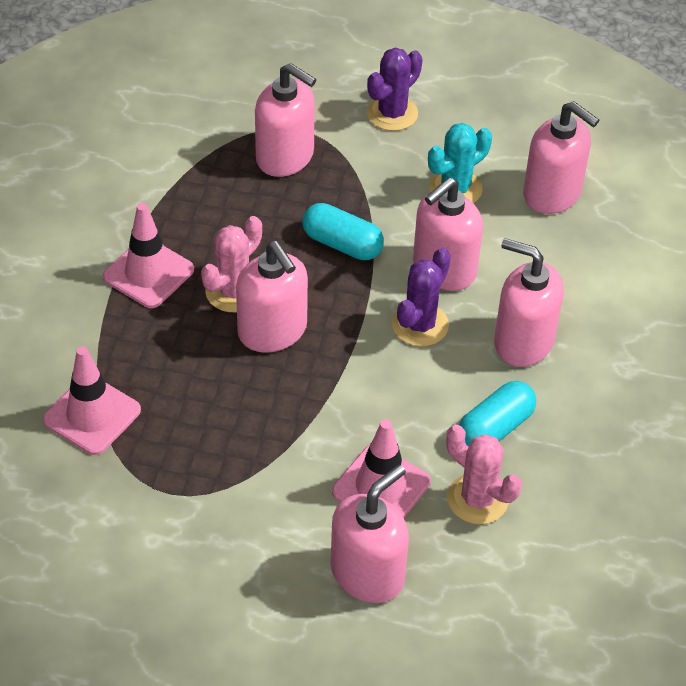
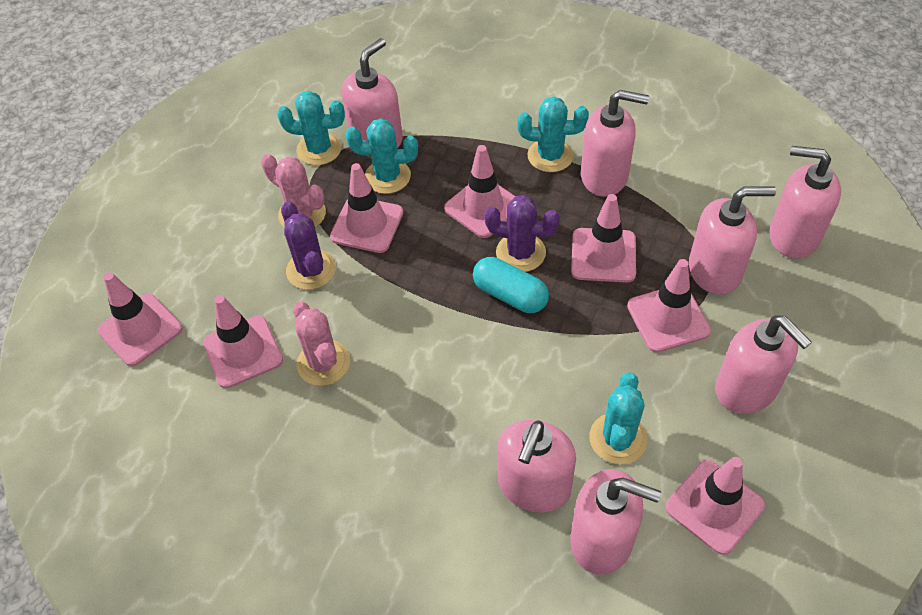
pink soap dispenser: [236,241,308,353] [255,63,316,177] [331,464,409,603] [413,177,483,291] [494,238,564,367] [523,101,599,214] = 6 -> [342,38,403,148] [497,420,576,513] [570,469,661,575] [581,90,649,197] [689,187,776,295] [715,315,812,414] [769,146,841,259] = 7
pink traffic cone: [43,346,141,455] [103,203,194,308] [332,419,431,518] = 3 -> [98,272,183,366] [203,295,283,388] [330,163,403,253] [444,145,515,238] [571,194,636,283] [627,259,711,353] [665,457,765,555] = 7
turquoise cactus: [428,123,492,203] = 1 -> [277,91,345,165] [346,118,418,194] [517,97,589,172] [589,372,647,464] = 4
turquoise capsule: [302,203,384,260] [459,381,536,447] = 2 -> [473,257,549,313] = 1

